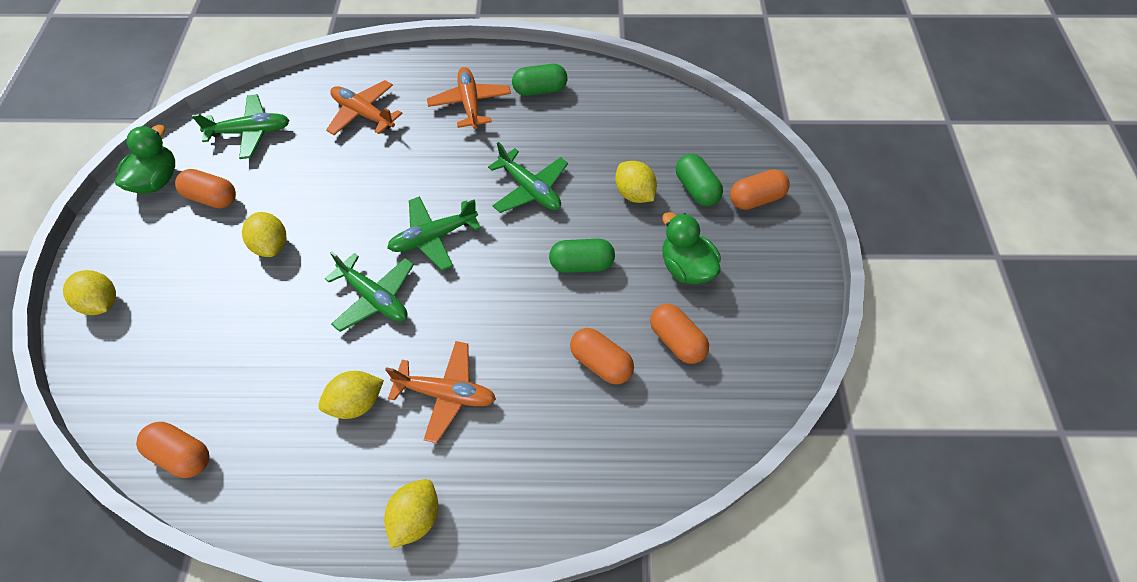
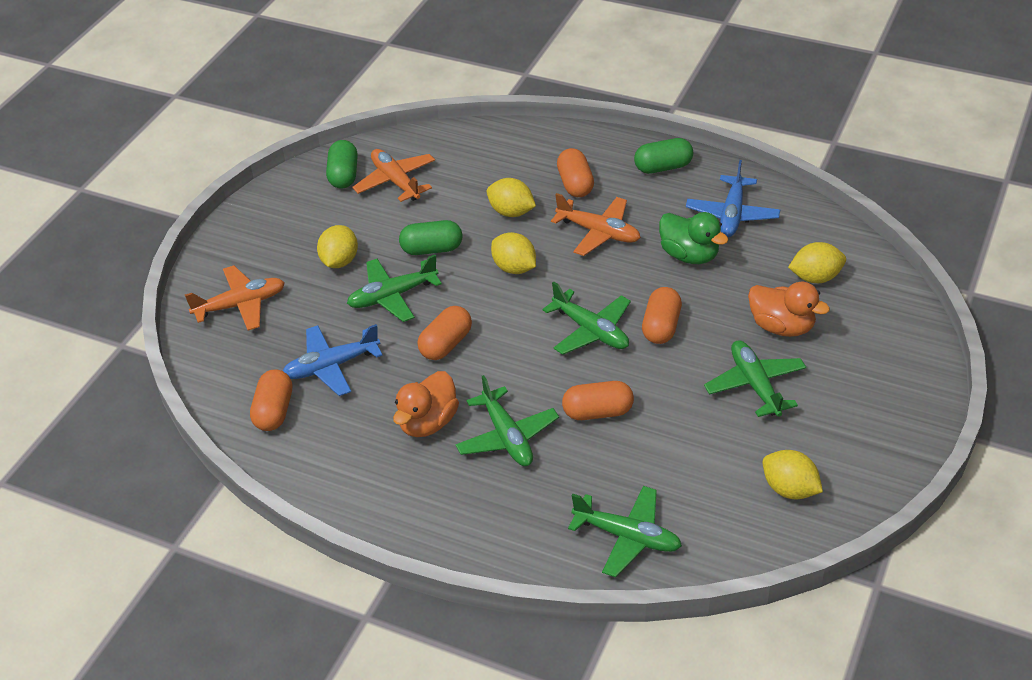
blue plane: none = 0 -> [283,324,383,396] [686,160,780,237] = 2
green duck: [115,125,175,193] [662,212,721,284] = 2 -> [659,212,728,264] = 1
green plane: [192,94,290,159] [325,251,414,332] [387,196,481,271] [488,142,568,213] = 4 -> [347,255,442,322] [455,375,559,466] [543,281,631,355] [568,486,682,577] [704,340,806,417] = 5
orange duck: none = 0 -> [393,371,459,437] [748,282,830,337] = 2

